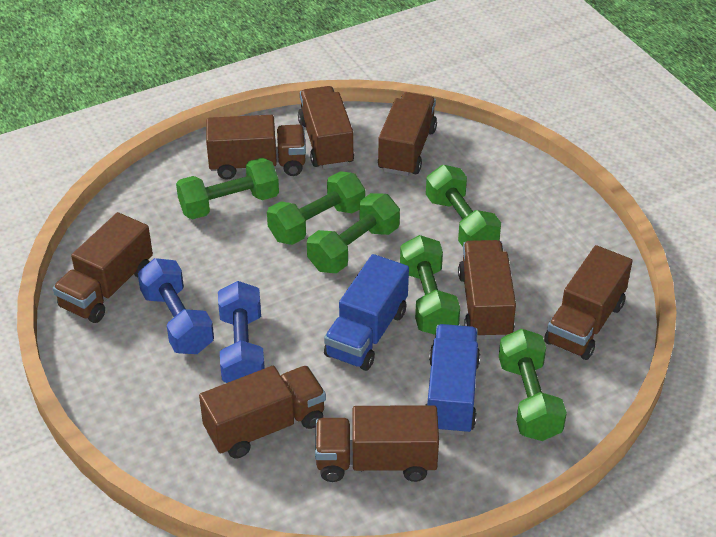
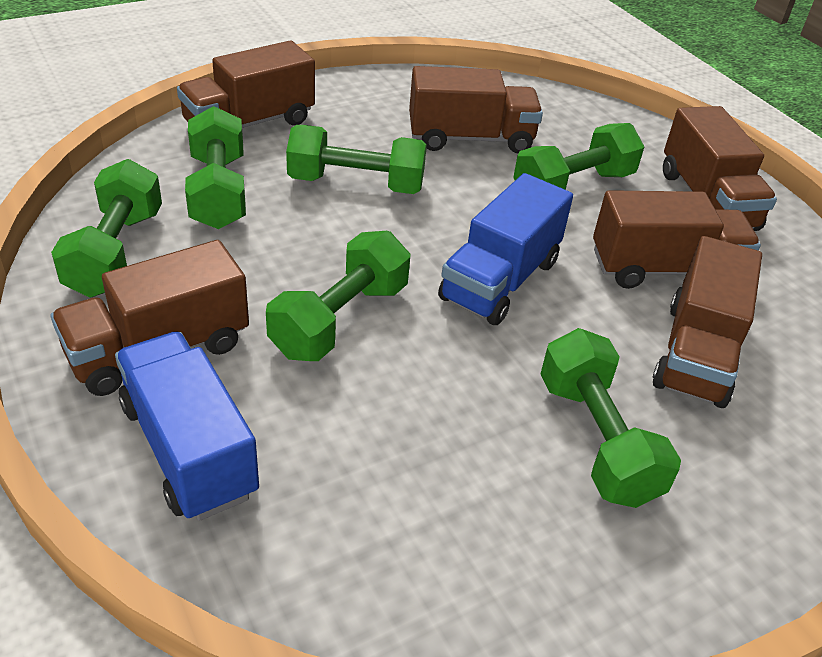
blue dumbbell: [138,258,214,354] [218,281,265,383] = 2 -> none = 0
brown truck: [53,212,153,323] [199,366,326,459] [206,115,306,180] [298,86,354,169] [315,405,439,482] [378,92,437,176] [458,240,516,339] [544,245,632,360] = 8 -> [51,240,249,396] [177,41,315,128] [409,66,543,154] [593,190,761,289] [652,236,762,408] [663,106,777,231] = 6

